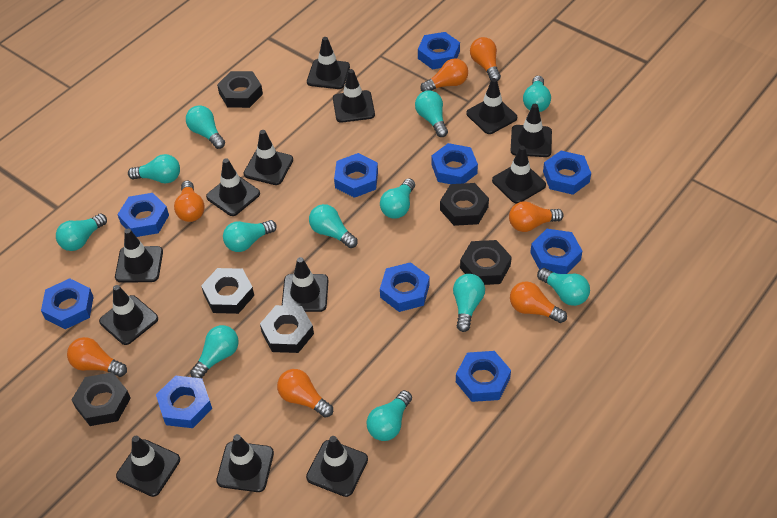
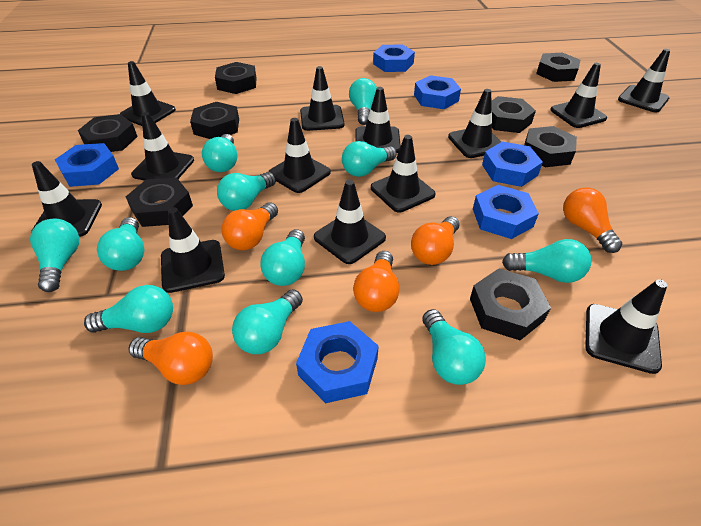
black nut: [72,372,131,426] [201,268,254,314] [217,71,263,108] [260,305,314,353] [440,183,489,226] [460,240,512,285] = 6 -> [78,114,138,152] [126,177,193,227] [190,102,239,139] [215,62,256,94] [470,268,551,340] [491,96,536,133] [524,126,577,167] [536,53,580,82] = 8
blue nut: [41,278,94,329] [117,193,169,237] [156,376,212,428] [334,153,378,198] [380,262,430,312] [418,32,460,70] [431,143,478,184] [456,351,511,402] [530,229,582,274] [543,151,591,195] = 10 -> [55,143,119,187] [296,321,379,403] [373,44,415,72] [414,75,461,109] [473,185,539,239] [482,141,543,187] = 6
orange light bulb: [67,337,127,377] [174,181,205,222] [277,369,333,418] [420,58,468,92] [470,37,501,81] [509,201,564,232] [510,281,567,323] = 7 -> [128,332,213,385] [221,202,278,250] [353,251,400,312] [411,216,460,265] [563,187,622,253] = 5
turquoise light bulb: [56,213,107,251] [128,154,180,184] [186,105,225,149] [190,325,239,378] [223,220,277,252] [309,204,358,248] [367,390,412,441] [380,178,415,219] [415,91,448,137] [453,274,485,332] [523,76,551,112] [537,268,590,306] = 12 -> [30,219,79,292] [84,285,173,333] [97,217,144,271] [202,134,237,172] [217,172,276,211] [232,289,303,354] [261,229,305,286] [342,141,397,177] [349,78,377,125] [422,309,486,385] [502,239,591,283] = 11

